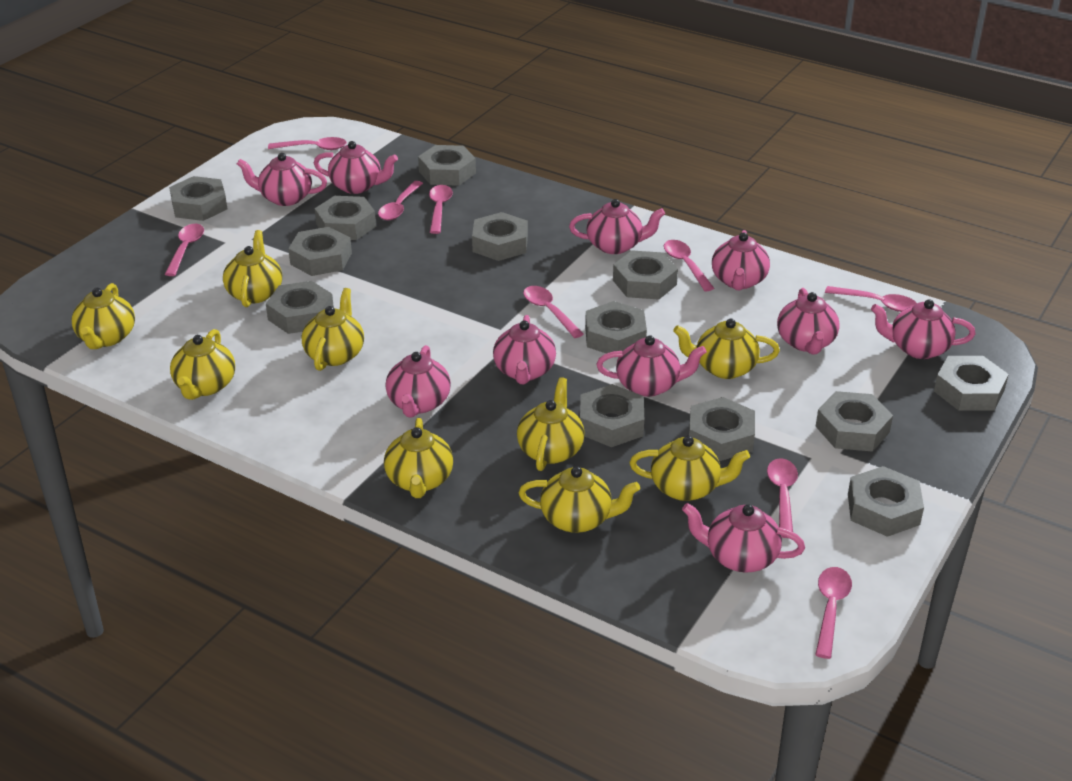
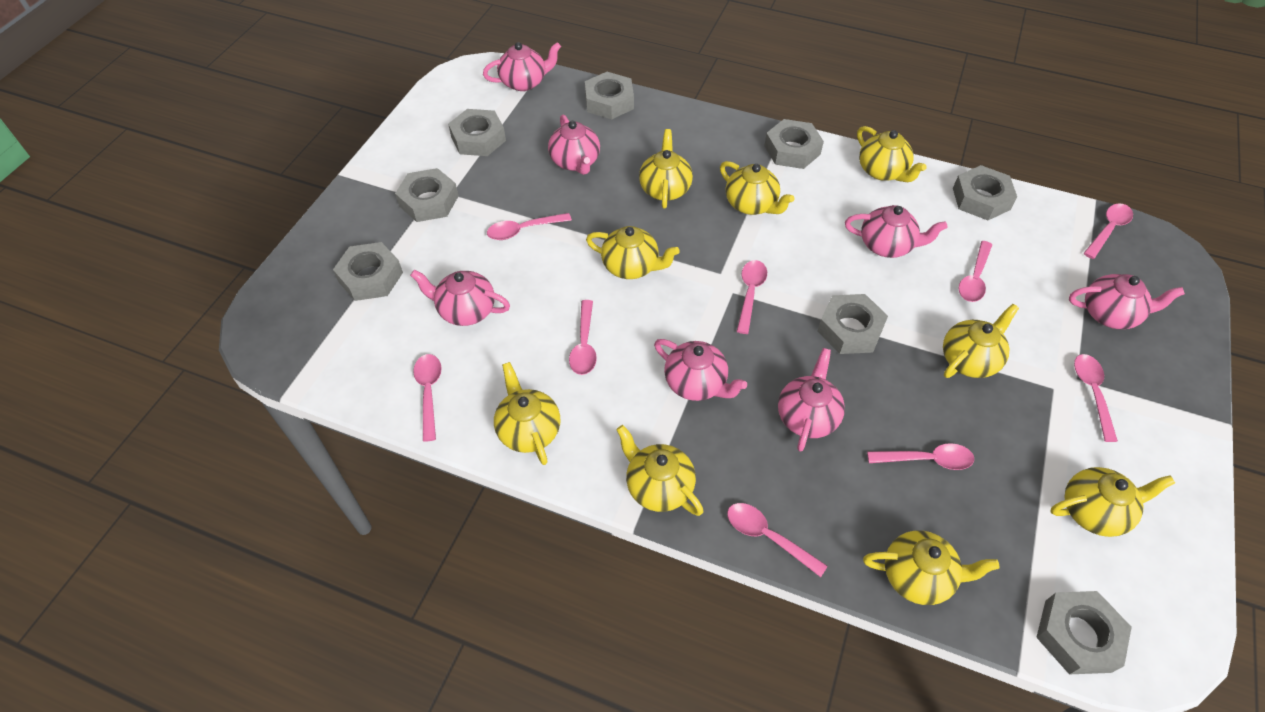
grey nut: [169,176,227,221] [266,281,334,334] [288,227,352,276] [315,196,376,240] [418,145,476,186] [472,212,528,261] [580,384,644,447] [585,301,647,354] [613,250,678,299] [689,397,755,461] [816,391,893,452] [848,466,924,537] [934,356,1009,411] = 13 -> [333,242,403,301] [395,168,459,222] [448,109,506,156] [585,72,634,119] [764,119,824,169] [818,294,888,354] [953,165,1017,220] [1036,591,1132,674] = 8
pink teapot: [237,153,327,206] [314,141,398,194] [386,345,451,418] [493,315,556,384] [569,199,665,254] [596,335,707,397] [682,503,805,573] [712,230,770,290] [777,288,840,354] [871,299,976,359] = 10 -> [410,270,510,326] [483,42,561,91] [548,114,600,175] [654,339,747,401] [778,348,845,452] [845,205,948,258] [1069,274,1185,329] = 7

